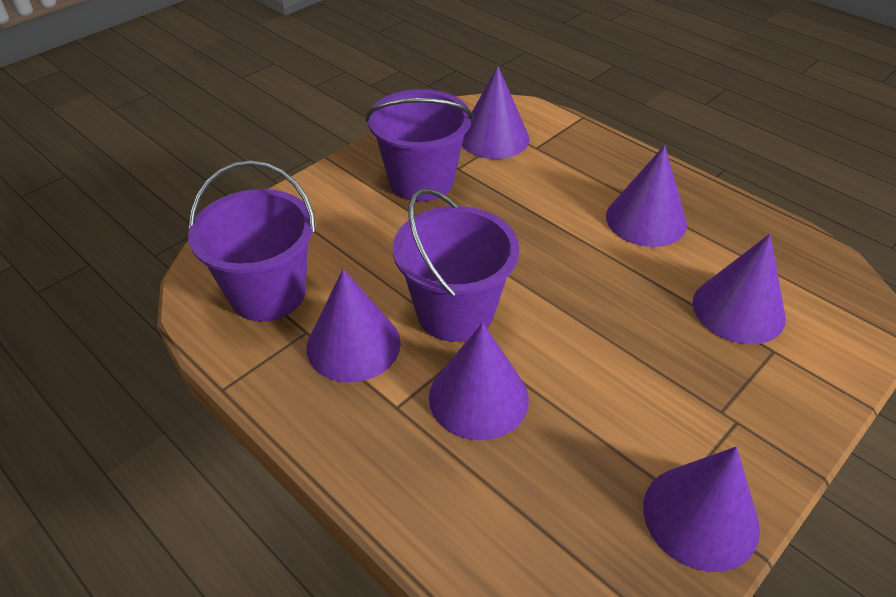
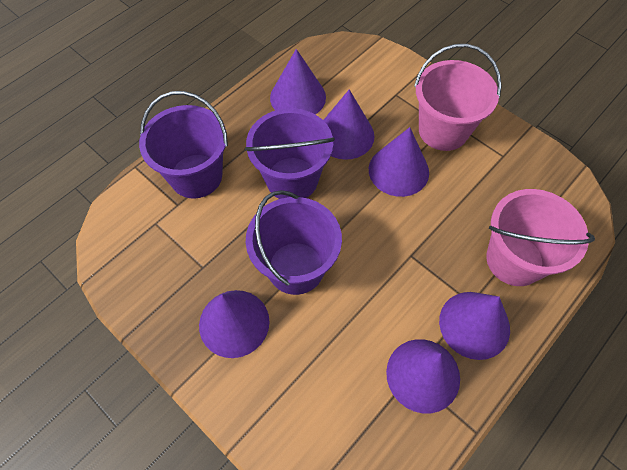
pink bucket: none = 0 -> [414,44,502,151] [486,189,595,286] = 2

